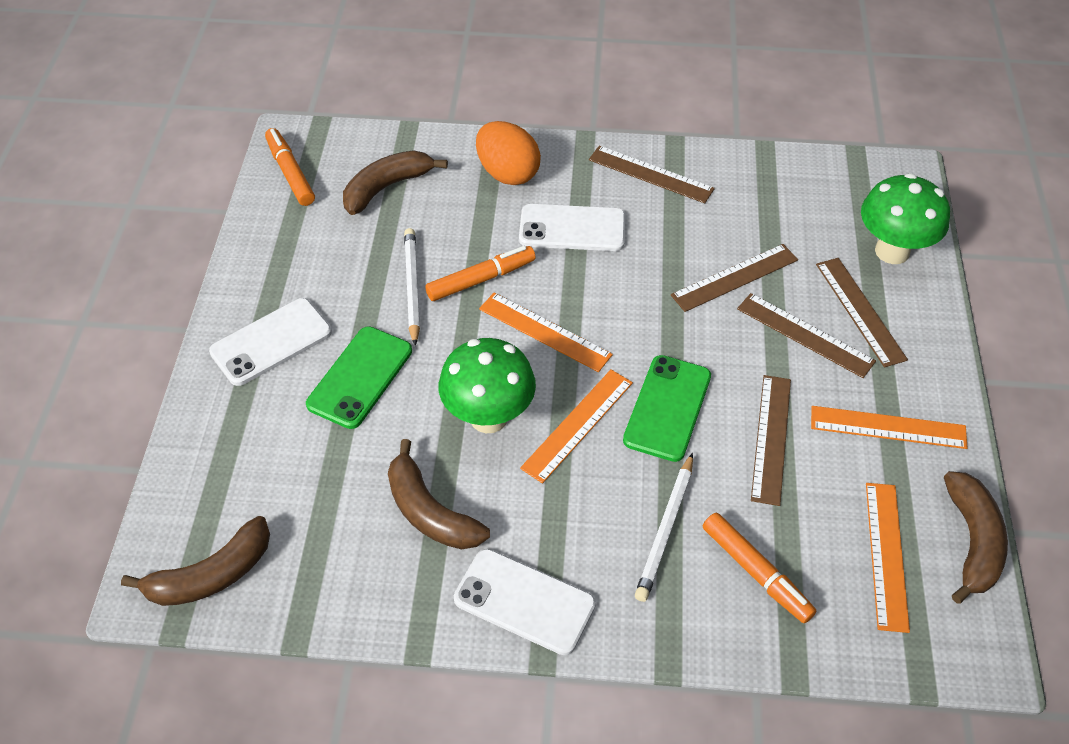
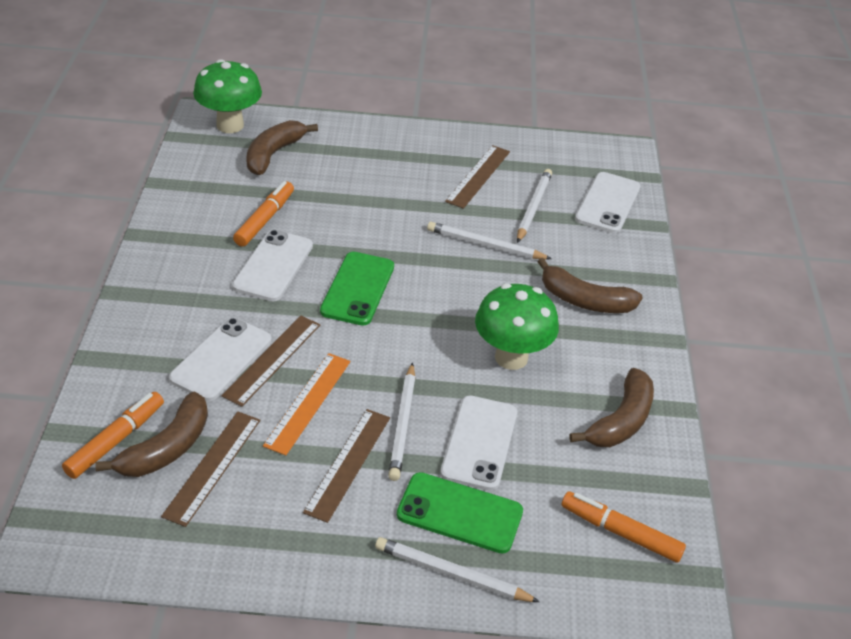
brown ruler: [589,145,715,203] [671,244,798,312] [737,293,876,378] [751,375,791,506] [816,258,908,367] = 5 -> [161,411,260,527] [221,316,320,407] [303,409,390,523] [445,145,510,209] = 4
orange egg: [476,121,541,185] = 1 -> none = 0
orange ruler: [479,293,613,372] [520,370,633,484] [811,406,968,449] [866,483,910,633] = 4 -> [263,353,350,456] = 1
white pencil: [404,228,420,346] [635,453,693,602] = 2 -> [375,537,540,602] [388,362,416,481] [427,222,552,260] [517,169,552,243] = 4
white phone: [209,298,332,386] [454,549,596,655] [519,204,625,251] = 3 -> [169,318,272,401] [232,230,313,301] [440,395,517,491] [575,172,641,233] = 4

